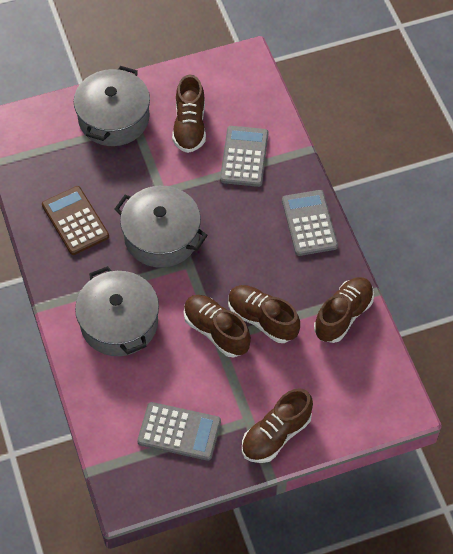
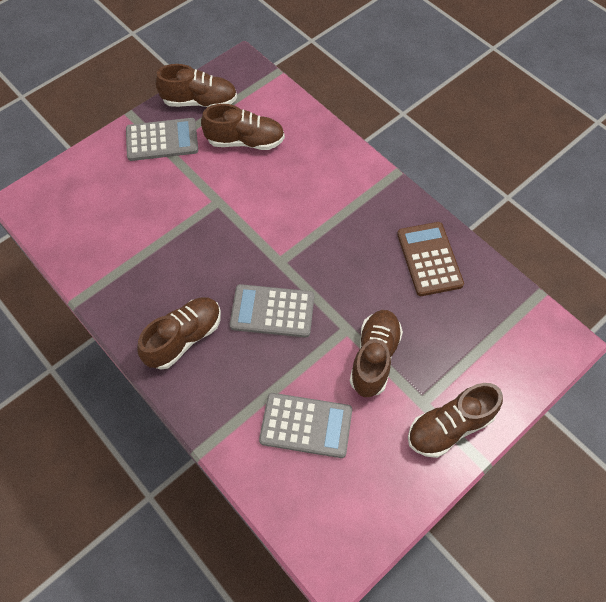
grey pot: [74,66,150,146] [75,266,159,356] [115,186,208,268] = 3 -> none = 0

